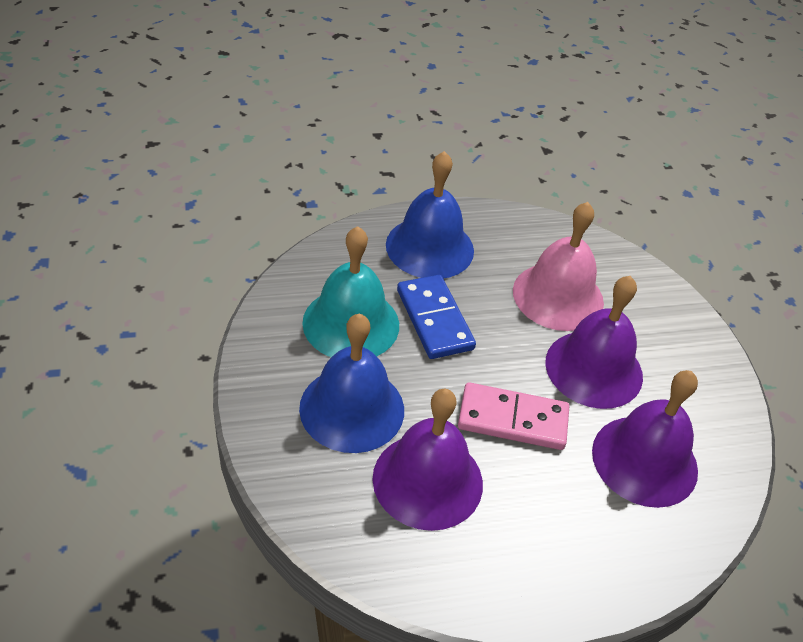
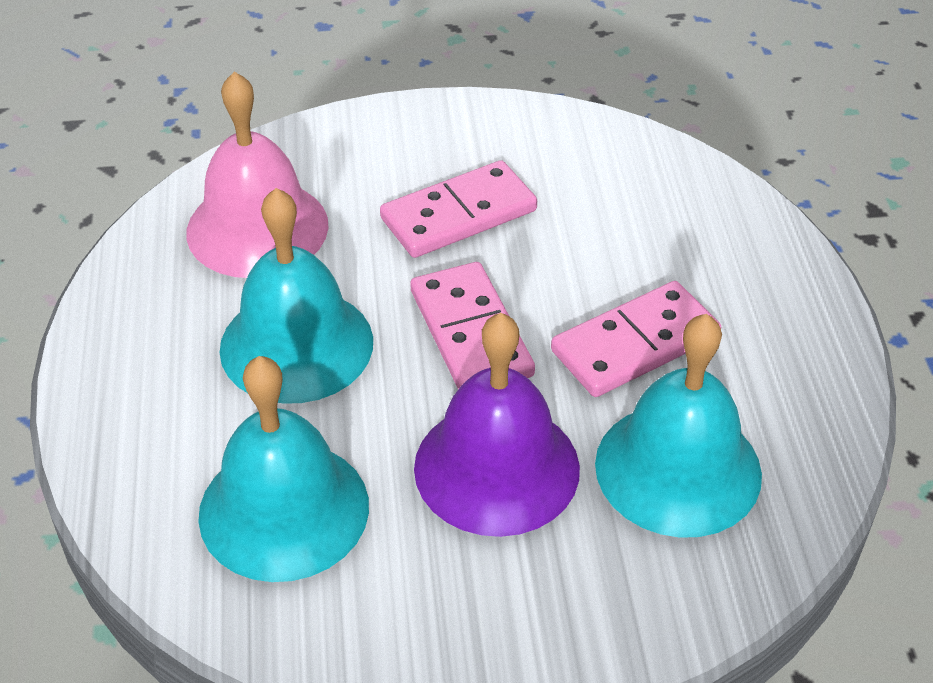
blue bell: [299,314,404,453] [386,151,474,279] = 2 -> none = 0
blue domino: [397,275,476,359] = 1 -> none = 0
pink domino: [458,382,569,450] = 1 -> [380,160,537,258] [410,262,535,389] [551,281,721,397] = 3
purple bell: [372,389,483,531] [545,276,643,409] [592,370,698,508] = 3 -> [414,313,580,537] = 1
turquoise bell: [302,226,399,357] = 1 -> [198,356,369,582] [220,188,373,404] [595,314,762,538] = 3

